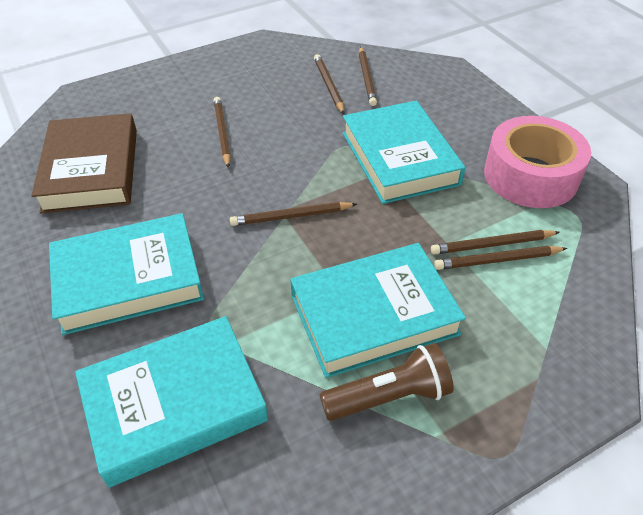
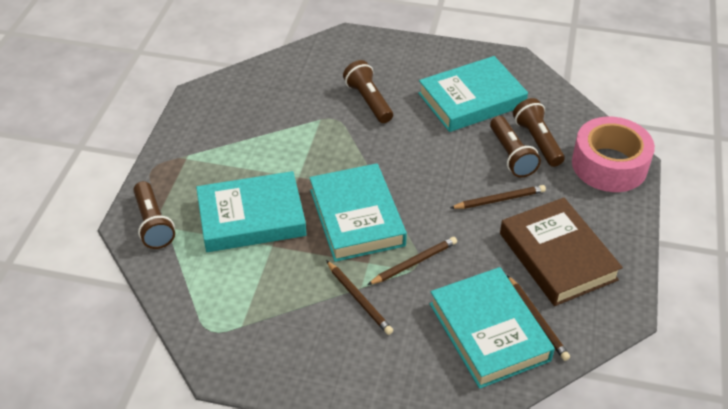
brown flashlight: [319,343,454,421] = 1 -> [133,181,175,249] [343,60,393,123] [490,116,541,178] [513,98,565,167] = 4
brown pencil: [213,97,231,168] [230,202,357,226] [314,54,344,114] [359,47,377,106] [431,230,560,255] [434,246,567,270] = 6 -> [326,260,393,335] [367,237,457,285] [450,185,546,209] [507,275,570,361] = 4

